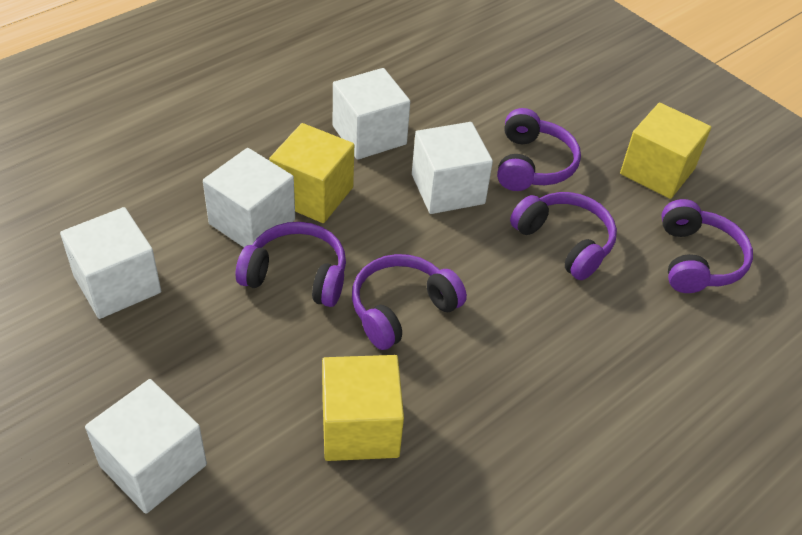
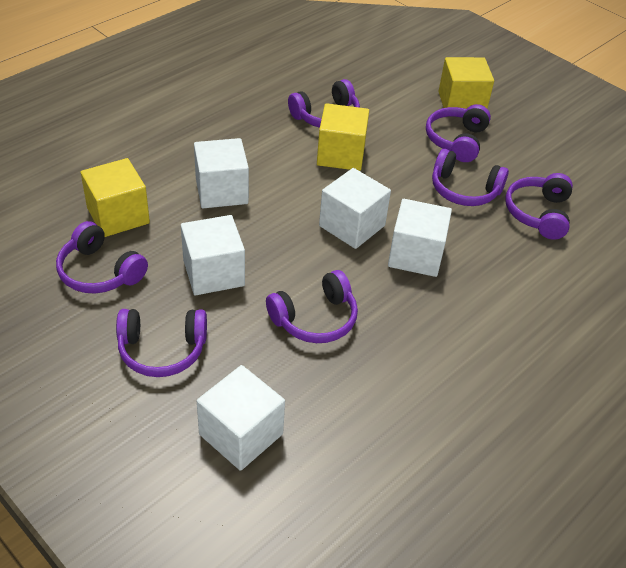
purple headphones: [236,222,346,307] [352,254,467,350] [497,108,581,191] [510,192,617,280] [661,199,753,293] = 5 -> [56,221,148,293] [116,309,207,377] [266,270,358,343] [288,79,360,128] [426,104,491,162] [432,149,509,206] [505,173,573,240] = 7

